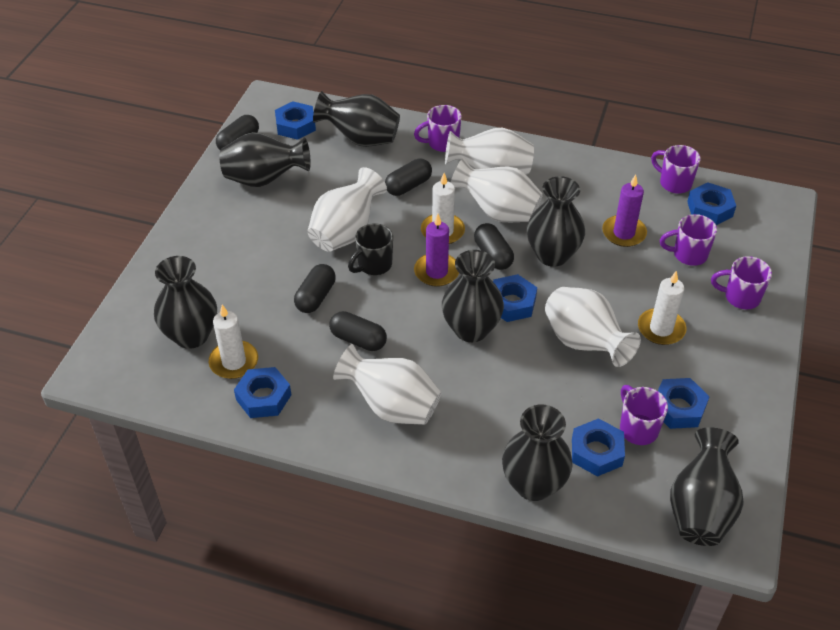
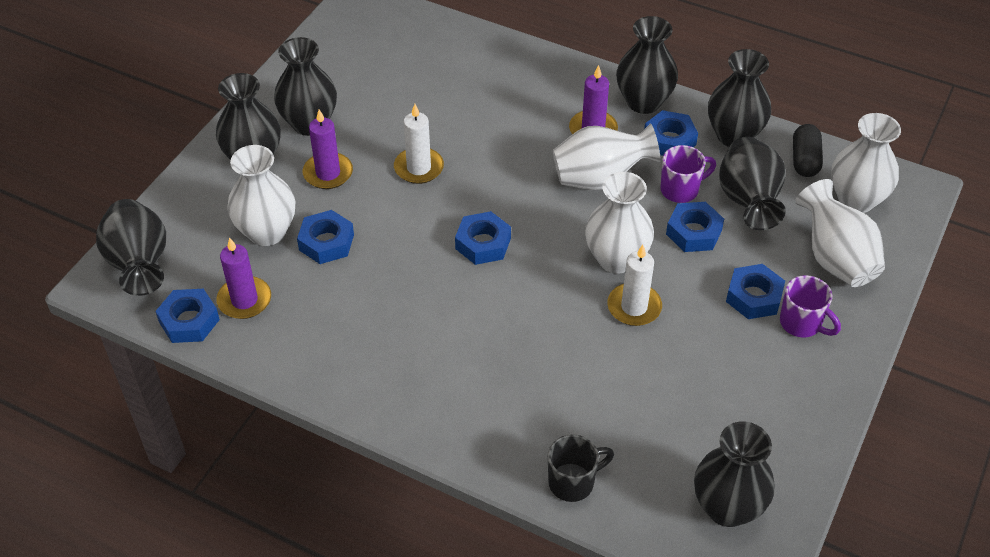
black capsule: [216,115,259,150] [294,264,336,313] [329,311,387,351] [385,158,432,196] [474,223,514,270] = 5 -> [793,124,823,177] = 1
purple candle: [414,214,459,287] [602,175,647,247] = 2 -> [216,237,271,319] [303,109,353,189] [569,65,618,134] = 3
purple mug: [414,105,462,152] [620,385,668,445] [651,145,701,194] [660,214,717,266] [711,256,772,309] = 5 -> [660,145,716,203] [780,275,841,337] = 2
white candle: [209,305,258,379] [421,173,465,244] [638,271,686,345] = 3 -> [394,104,444,184] [607,245,662,326] = 2

